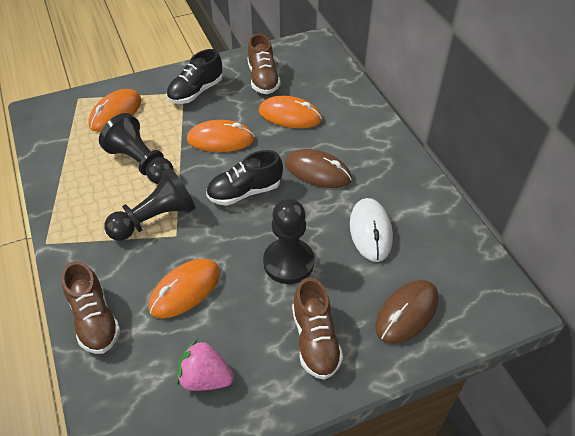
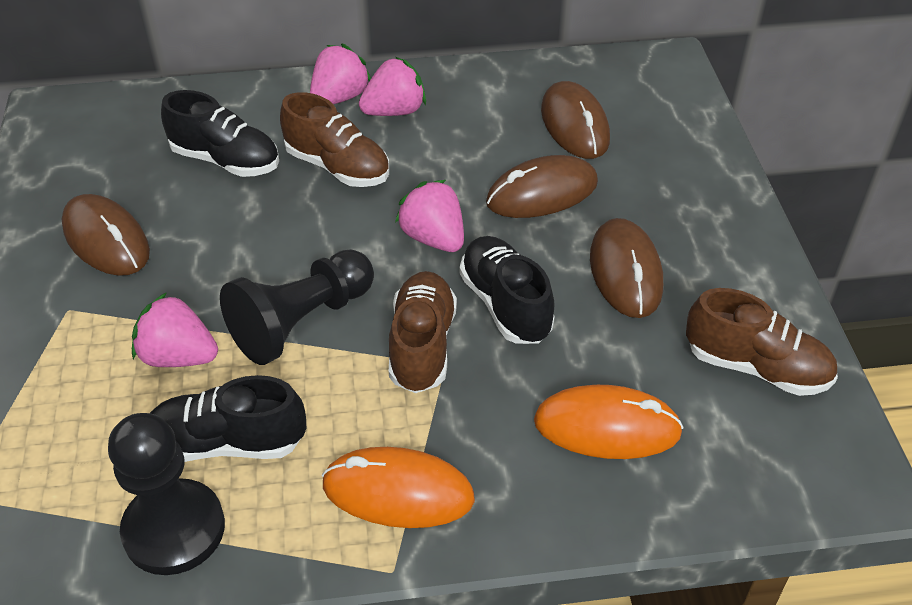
black pawn: [99,113,174,184] [104,167,196,241] [263,199,315,284] = 3 -> [108,413,225,575] [220,249,374,365] = 2
black shoe: [167,49,223,104] [206,150,283,206] = 2 -> [150,375,307,462] [161,90,279,177] [459,236,555,344] = 3
brown mouse: [285,149,352,188] [375,280,438,344] = 2 -> [61,194,150,276] [486,155,598,218] [541,81,610,159] [590,218,663,318] = 4
orange mouse: [88,89,141,132] [149,259,220,318] [187,120,255,152] [259,96,322,128] = 4 -> [322,447,475,528] [534,385,684,459] = 2
pink strawberry: [177,339,234,391] = 1 -> [132,292,218,367] [310,43,371,104] [359,57,426,116] [395,180,464,252] = 4
white mouse: [350,198,393,262] = 1 -> none = 0

